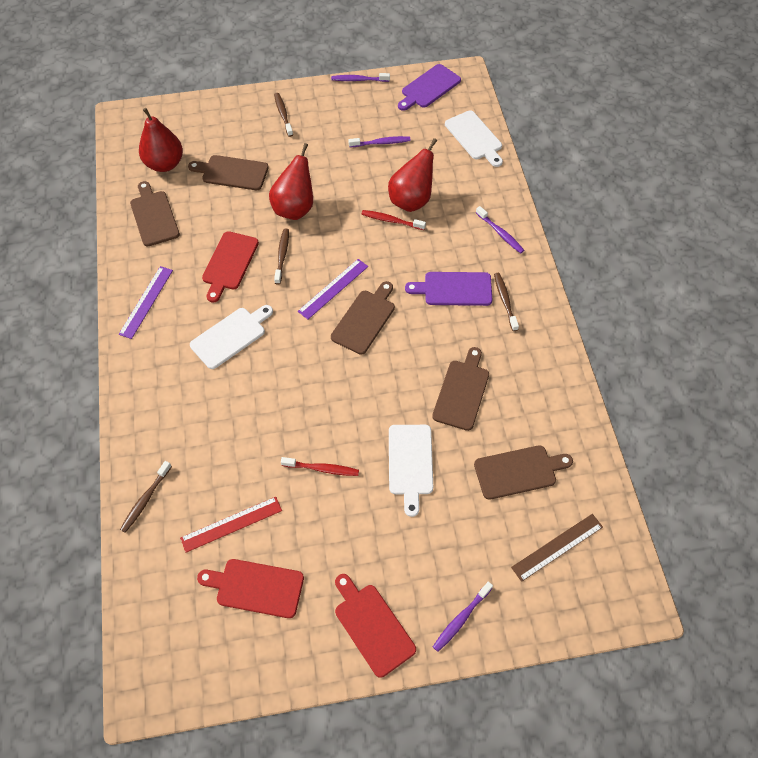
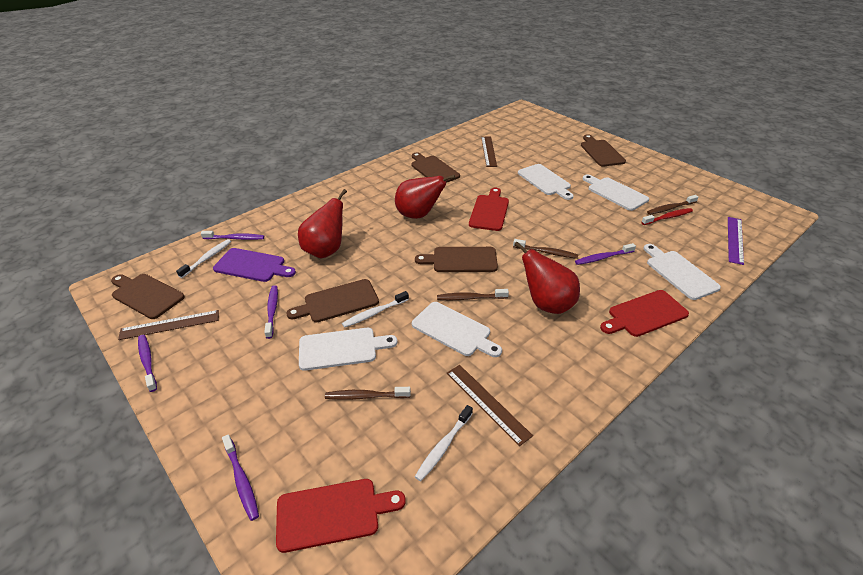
brown ruler: [511,514,603,582] = 1 -> [118,310,219,340] [447,365,533,446] [481,137,497,167] = 3
purple cutting board: [398,64,461,111] [405,272,493,306] = 2 -> [213,248,296,282] = 1
purple ruler: [119,266,173,339] [298,259,368,319] = 2 -> [728,217,744,265] = 1
purple toothbrush: [331,73,390,82] [348,136,410,147] [433,582,493,652] [476,206,524,254] = 4 -> [138,335,157,392] [201,231,264,240] [222,434,259,521] [264,285,278,339] [575,243,636,265] = 5
red ruler: [180,497,282,553] = 1 -> none = 0
red toothbrush: [281,457,359,476] [361,210,426,230] = 2 -> [641,208,693,225] = 1
white cutting board: [190,305,273,369] [389,425,433,517] [445,111,503,167] = 3 -> [299,328,397,371] [412,302,502,357] [518,164,574,200] [583,175,649,211] [643,244,721,300] = 5
white toothbrush: none = 0 -> [176,239,231,278] [342,291,409,328] [415,405,473,481] = 3

